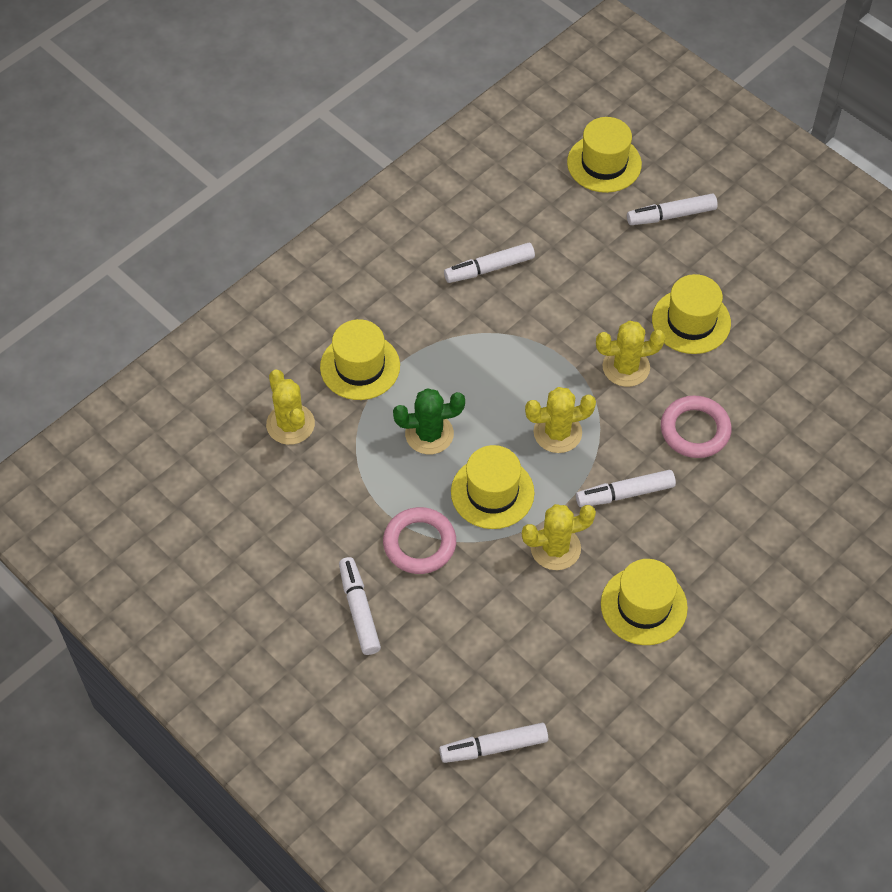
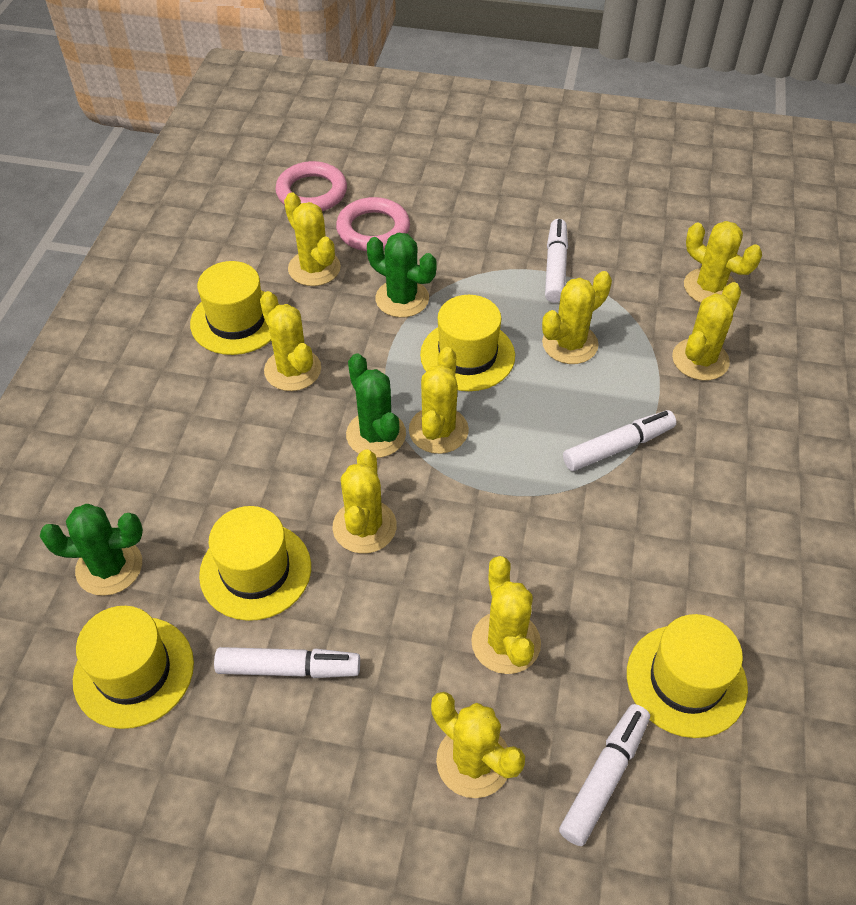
green cactus: [393,388,465,454] = 1 -> [40,504,143,596] [346,353,406,458] [367,232,437,318] = 3
white marker: [339,557,381,655] [439,723,548,763] [444,243,535,283] [576,470,676,507] [627,193,718,225] = 5 -> [214,647,360,678] [545,219,568,303] [559,704,650,846] [563,410,676,471] = 4
yellow cactus: [266,369,315,445] [522,504,596,570] [525,387,596,453] [596,321,665,387] = 4 -> [260,291,321,391] [284,193,341,286] [333,449,397,554] [409,347,469,454] [431,692,525,798] [471,556,541,674] [542,271,612,364] [672,282,741,380] [684,221,762,303] = 9

